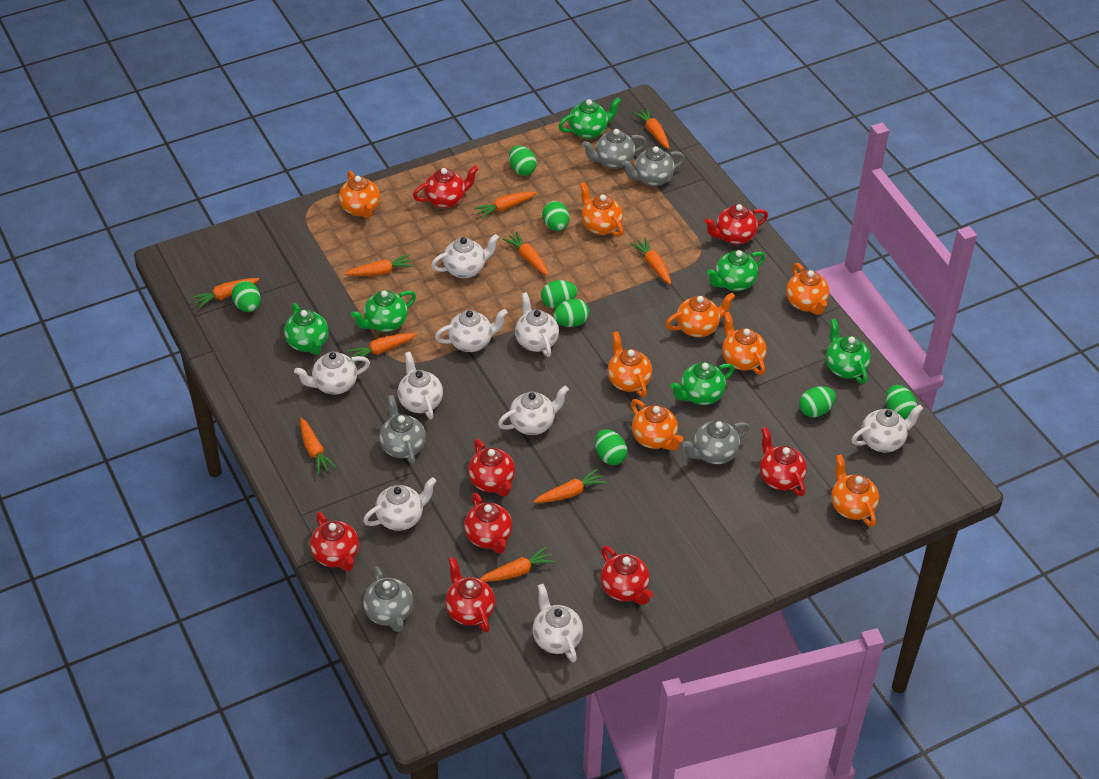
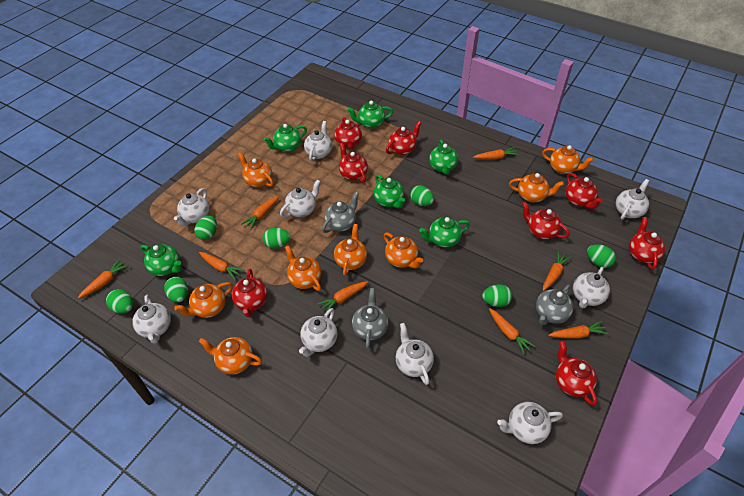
green egg: [231,281,261,312] [509,146,537,176] [541,280,577,308] [542,201,569,231] [553,299,589,327] [595,429,627,465] [799,386,836,417] [886,385,917,420] = 8 -> [106,289,133,314] [164,277,188,303] [194,215,217,240] [262,228,290,249] [410,185,434,206] [482,284,513,307] [587,244,616,268] = 7
grey teapot: [363,566,413,632] [379,395,426,465] [582,129,646,169] [622,146,685,186] [682,420,750,464] = 5 -> [322,192,359,233] [352,288,388,349] [536,285,573,325] = 3
orange carrot: [191,278,259,309] [300,418,337,475] [344,254,414,276] [347,333,417,363] [474,192,537,219] [480,547,555,582] [503,232,549,276] [533,468,607,503] [630,238,671,285] [633,108,669,149] = 10 -> [78,259,129,298] [199,252,244,280] [241,196,279,229] [317,281,368,313] [473,147,519,160] [489,308,536,355] [543,251,571,291] [548,321,609,339] = 8

